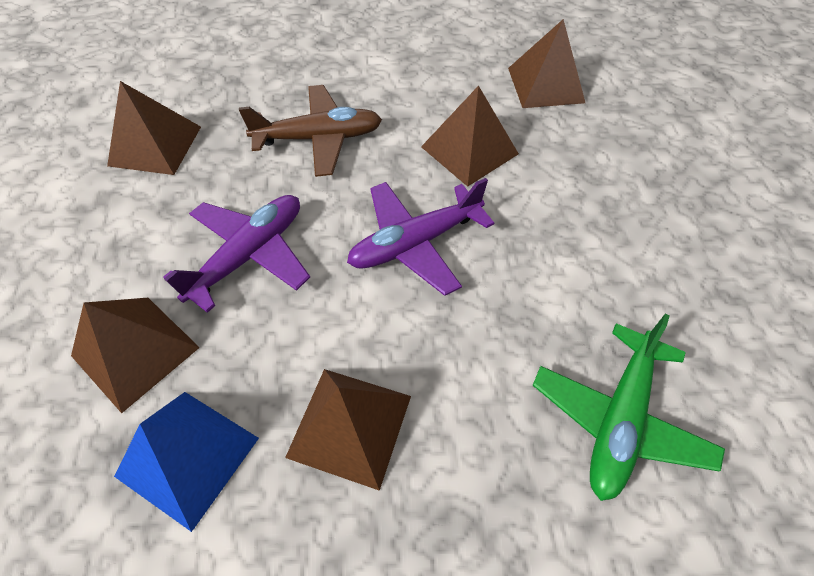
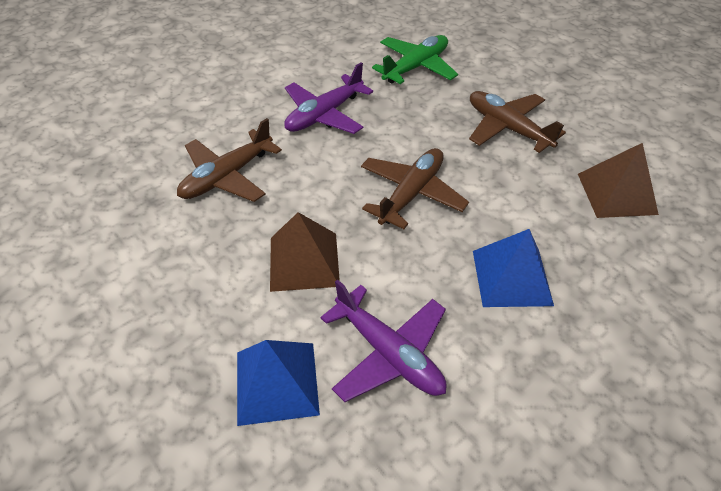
blue pyramid: [114,392,259,532] = 1 -> [237,340,320,426] [473,229,554,307] = 2
brown plane: [239,85,382,177] = 1 -> [177,118,282,202] [361,148,469,229] [469,91,566,153] = 3
brown pyramid: [71,298,200,413] [107,81,201,175] [285,369,411,491] [421,85,519,187] [508,19,585,108] = 5 -> [270,212,340,292] [578,143,659,218] = 2

